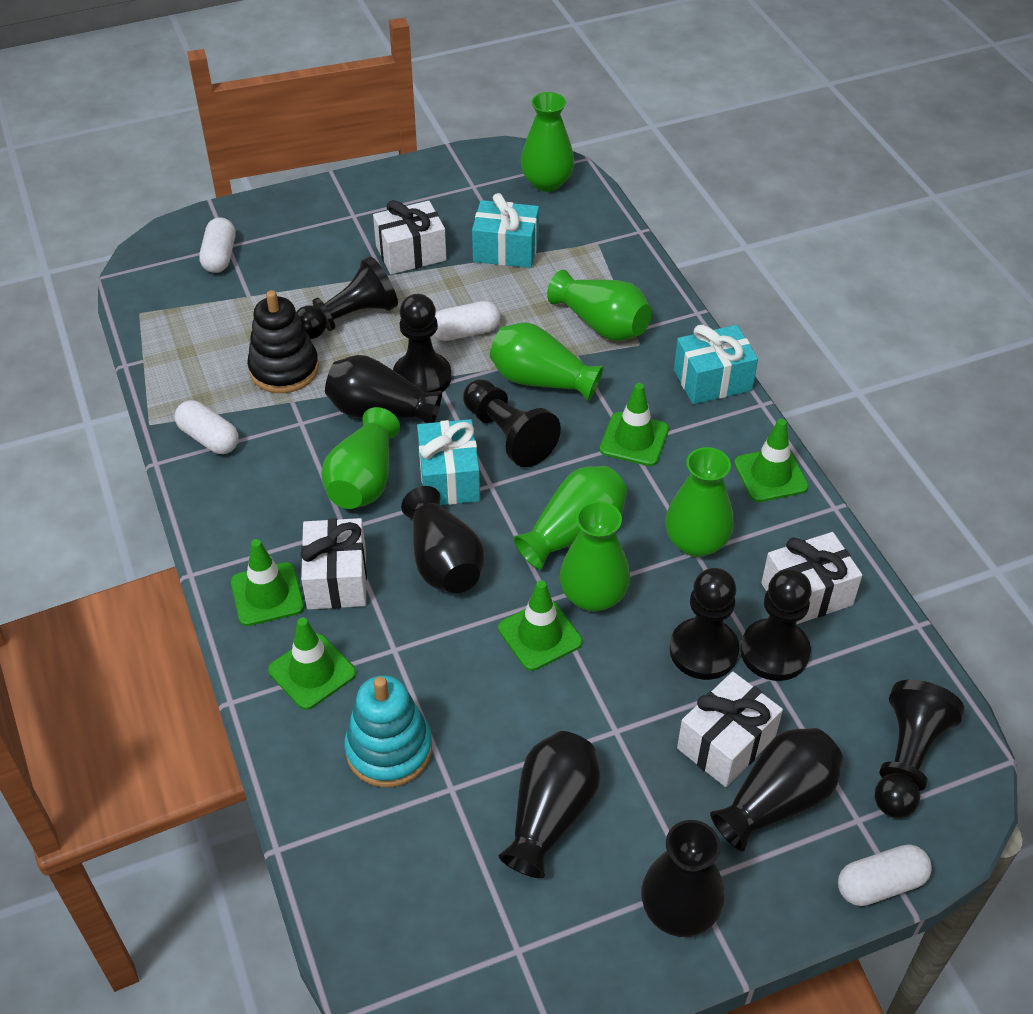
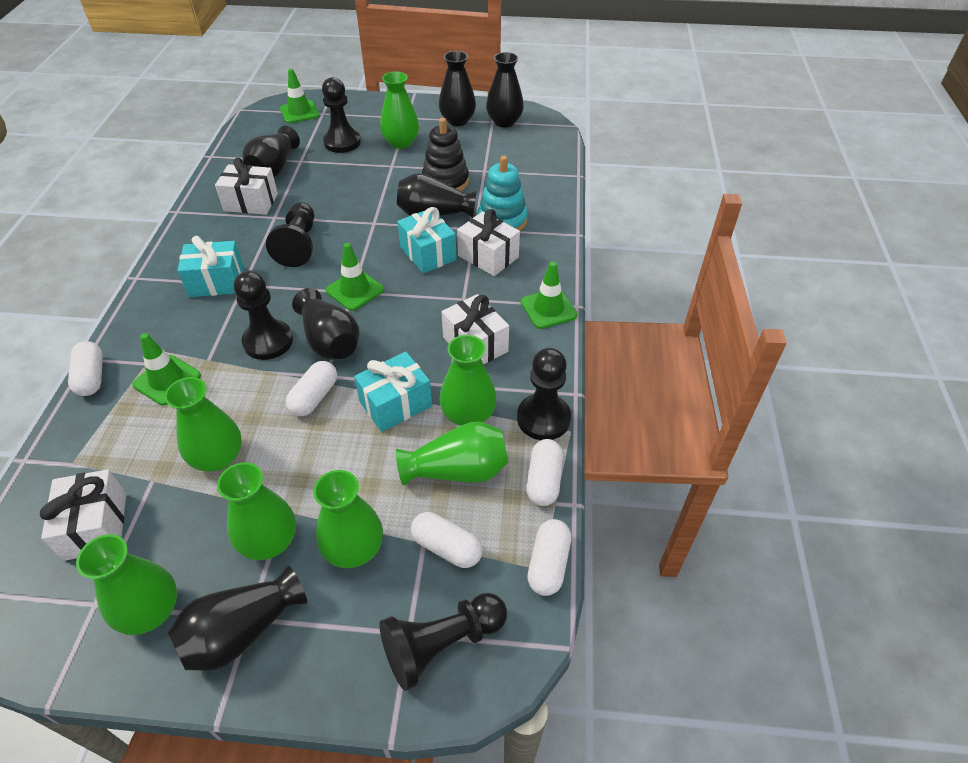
black pawn: [296,256,398,339] [393,294,451,393] [463,379,561,467] [670,568,739,680] [740,569,812,681] [875,680,964,818] = 6 -> [234,271,293,360] [266,202,314,267] [322,77,361,153] [379,593,507,691] [517,348,571,440] = 5
black vase: [325,355,442,423] [401,486,485,593] [499,731,600,878] [641,820,725,937] [710,728,843,851] = 5 -> [168,565,307,671] [242,126,300,177] [292,288,360,360] [397,173,477,218] [439,51,476,126] [486,52,524,128] = 6
green traffic cone: [231,539,304,626] [268,618,356,710] [498,580,583,671] [600,383,669,466] [734,419,809,502] = 5 -> [132,333,201,406] [280,69,320,124] [326,243,384,311] [521,261,578,329] = 4
white capsule: [175,400,239,454] [199,217,235,273] [434,301,500,341] [838,844,932,906] = 4 -> [68,341,103,396] [286,361,337,416] [411,512,483,568] [527,439,563,506] [528,519,571,596] = 5

